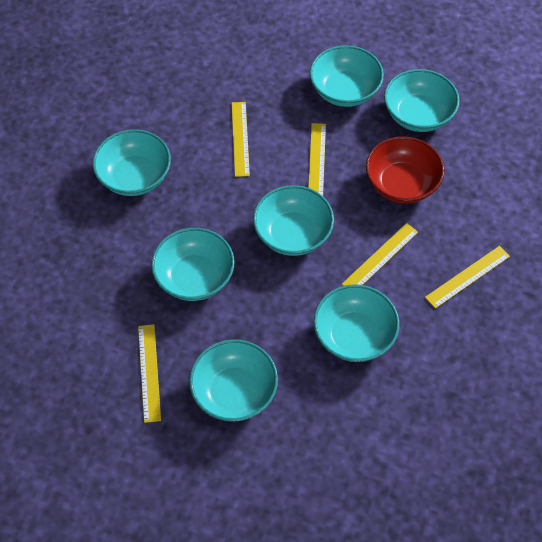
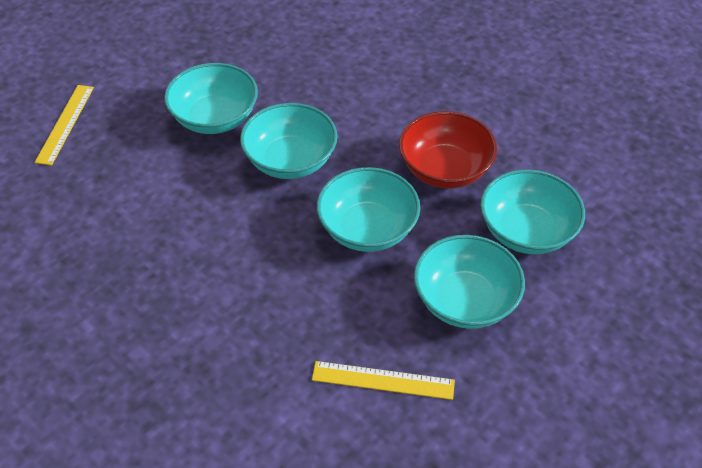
turquoise bowl: [93,129,171,196] [151,228,234,301] [189,339,278,422] [253,185,334,256] [310,45,384,107] [314,284,400,362] [384,69,460,132] = 7 -> [164,63,258,134] [240,103,337,179] [317,167,420,252] [414,235,525,329] [480,170,585,254] = 5
yellow ruler: [138,324,161,423] [232,102,250,177] [308,123,326,196] [342,223,418,286] [425,246,510,309] = 5 -> [35,85,94,165] [312,361,455,400] = 2

